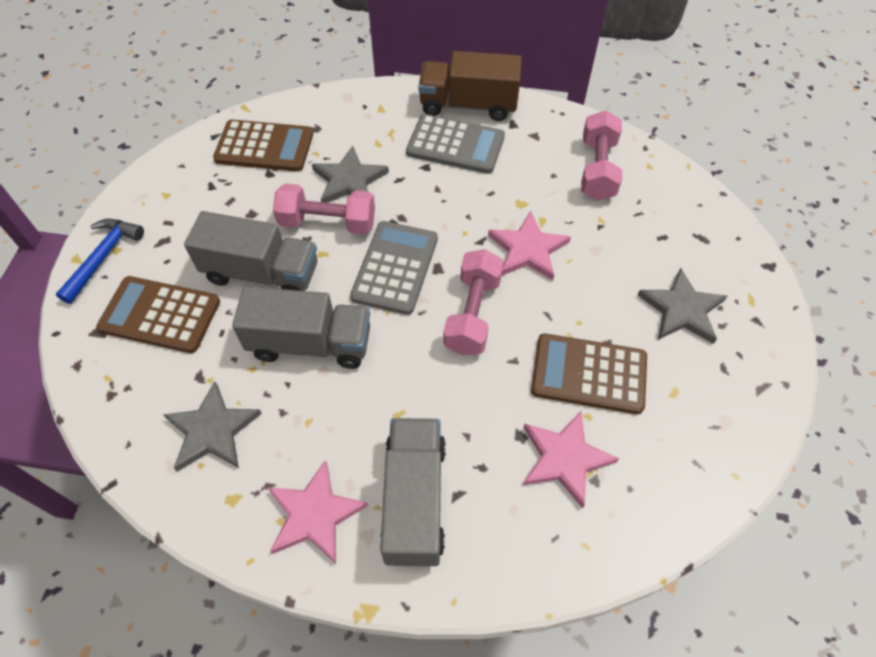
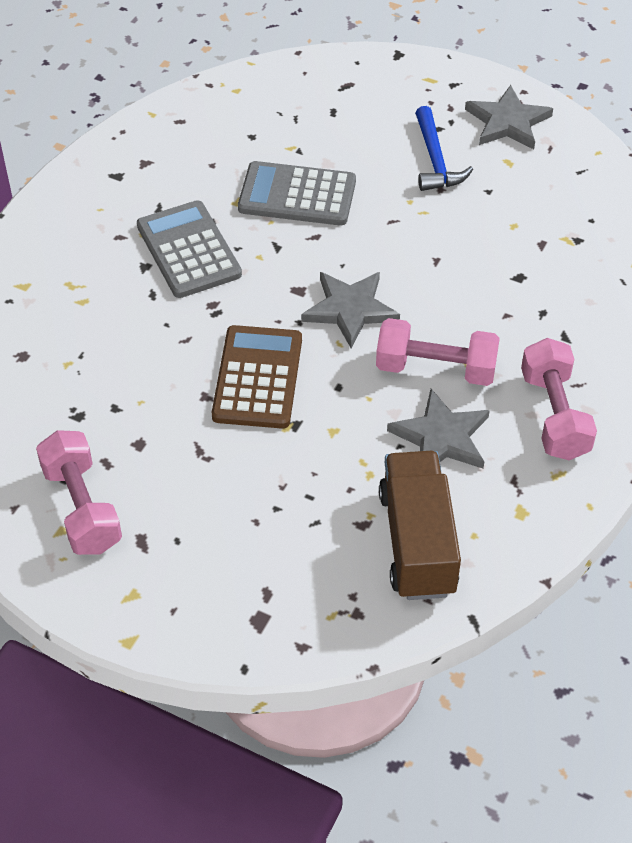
brown calculator: [97,276,220,353] [213,119,313,172] [531,333,647,414] = 3 -> [212,325,302,429] = 1
grey truck: [184,211,317,291] [232,287,370,369] [380,418,446,567] = 3 -> none = 0
pink star: [268,460,368,564] [488,211,571,280] [523,411,619,508] = 3 -> none = 0

